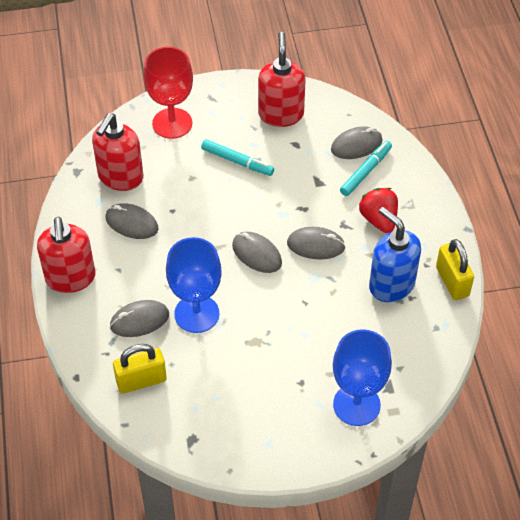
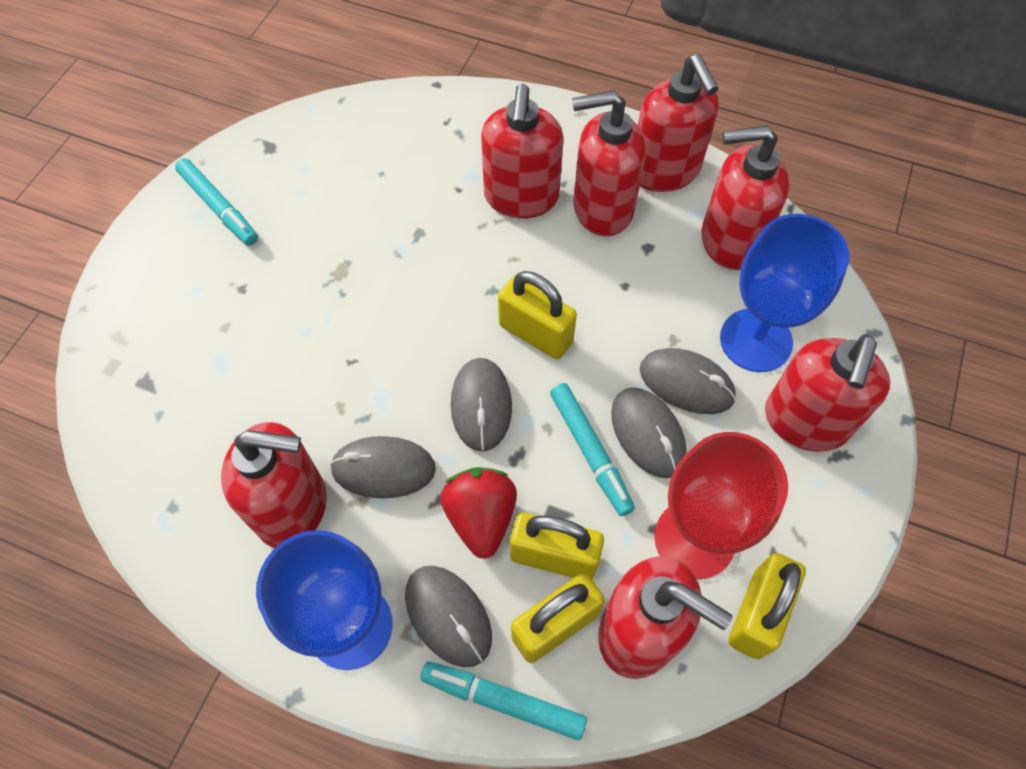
blue soap dispenser: [369,207,421,302] = 1 -> none = 0
red soap dispenser: [37,217,95,293] [92,113,143,191] [258,32,306,127] = 3 -> [221,422,327,548] [481,83,563,218] [572,90,646,236] [598,556,732,679] [638,54,719,192] [701,126,789,270] [765,334,890,452] = 7
turquoise marker: [201,139,274,176] [340,141,392,196] = 2 -> [175,158,258,246] [420,662,587,740] [550,383,635,516] = 3
yellow padlock: [113,344,167,394] [436,239,474,300] = 2 -> [498,271,577,359] [510,513,604,579] [511,573,605,663] [729,553,806,659] = 4

